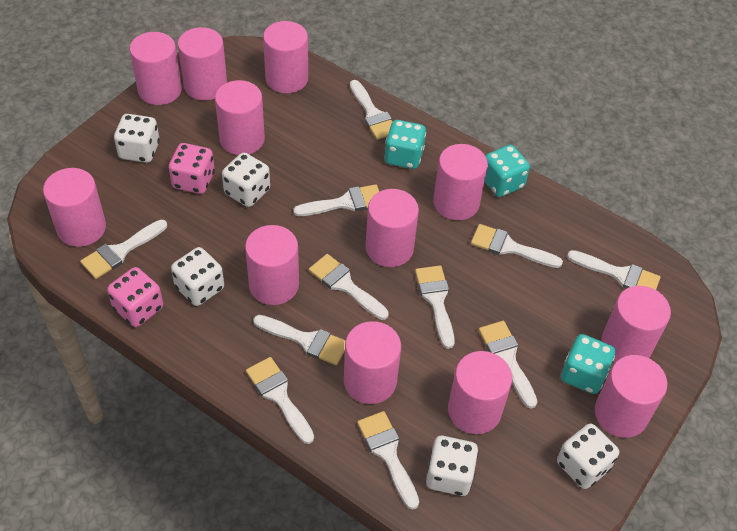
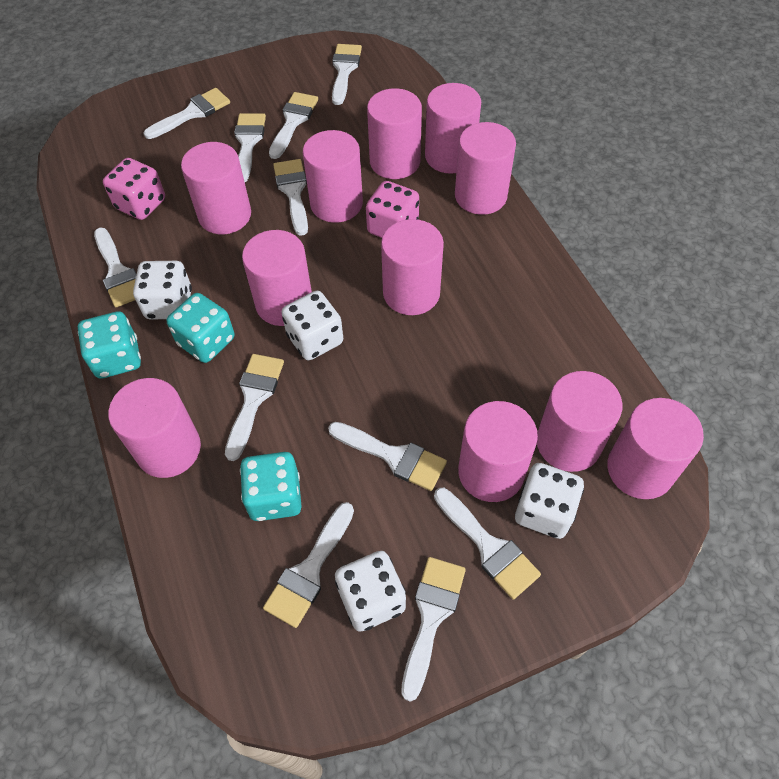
pink cylinder: [43,168,106,247] [130,32,182,105] [178,27,227,100] [215,80,265,155] [245,225,299,305] [263,21,308,93] [344,321,401,404] [366,189,419,267] [433,144,488,220] [448,351,512,434] [595,355,667,438] [601,286,671,362] = 12 -> [108,378,201,478] [181,142,251,234] [242,230,312,326] [303,130,363,223] [367,88,422,179] [381,219,444,315] [425,83,481,174] [455,122,516,215] [458,401,538,502] [537,371,623,472] [607,398,704,499] = 11
white dice: [114,114,160,163] [171,247,224,306] [222,152,270,207] [426,436,478,496] [557,424,619,489] = 5 -> [133,261,192,319] [281,291,343,360] [335,551,406,632] [515,463,584,539] = 4

